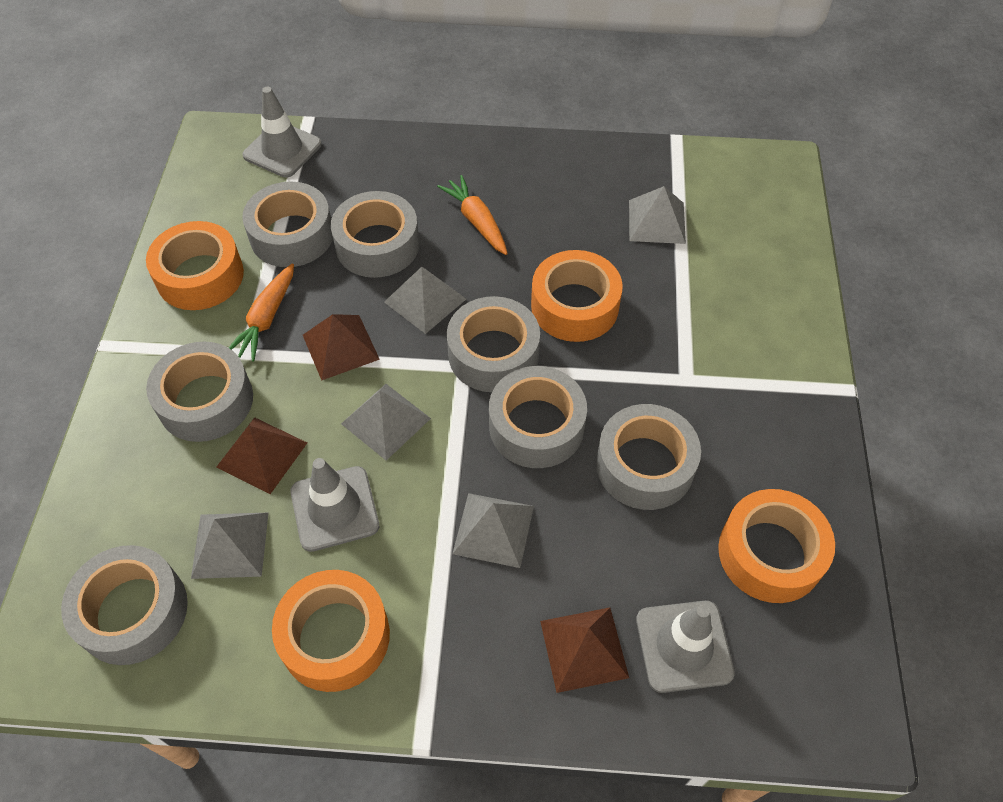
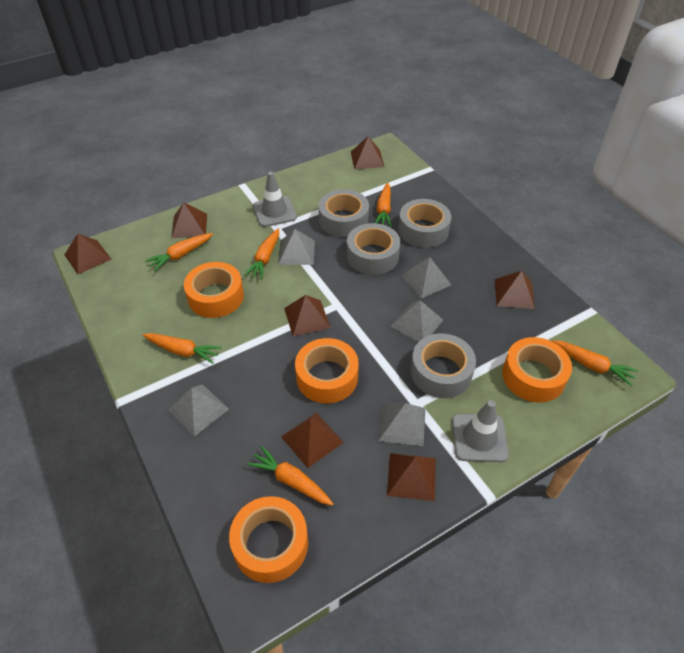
brown pyramid: [217,417,307,494] [303,314,380,380] [540,608,629,693] = 3 -> [64,234,112,274] [171,203,207,238] [281,413,344,468] [284,295,331,336] [351,136,384,169] [387,453,436,501] [495,271,535,309] = 7
grey tape: [61,545,188,665] [146,342,253,442] [242,182,333,267] [331,191,419,278] [447,296,540,392] [489,366,587,468] [596,404,701,510] = 7 -> [319,189,369,237] [347,223,400,275] [398,199,451,248] [410,333,476,398] = 4
grey traffic cone: [243,87,322,178] [290,458,379,552] [636,601,735,693] = 3 -> [253,172,297,227] [452,400,509,462] = 2
orange carrot: [228,264,294,362] [437,175,508,255] = 2 -> [143,333,222,364] [145,233,213,271] [244,228,279,279] [247,445,333,506] [375,183,392,227] [552,340,638,386] = 6

